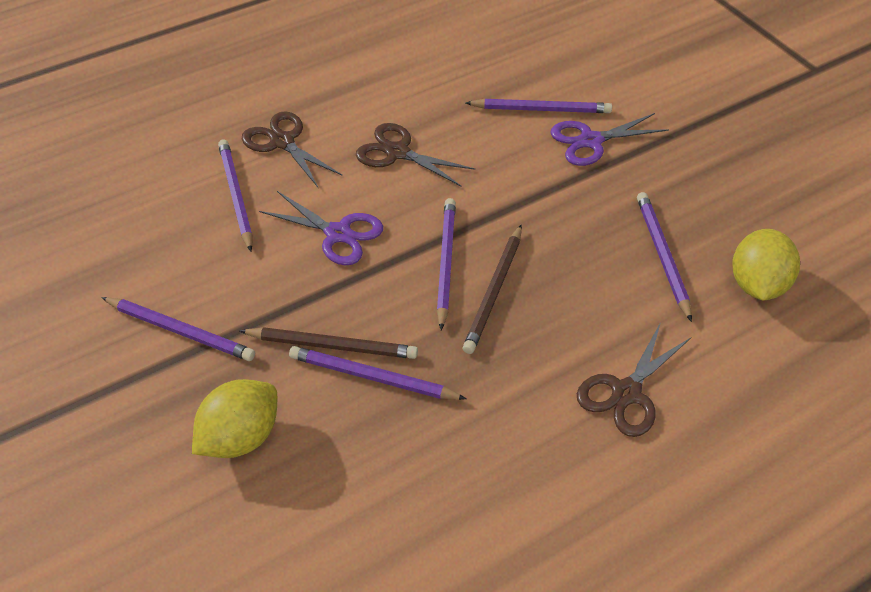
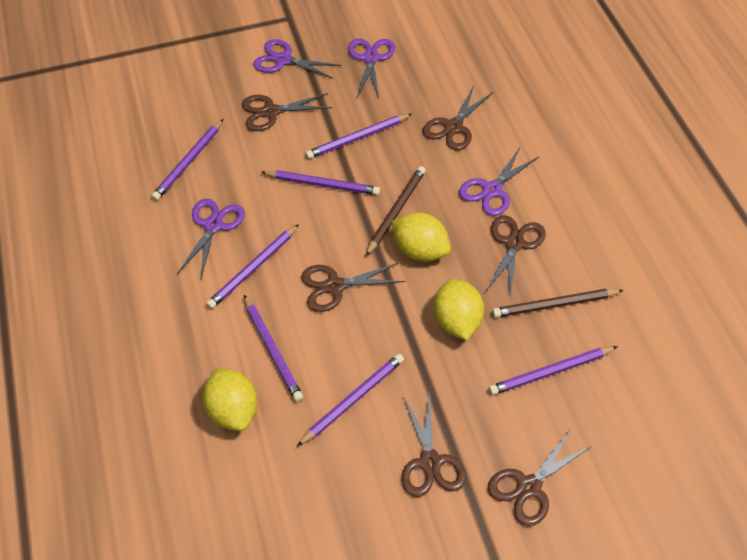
brown scissors: [242,111,343,187] [356,123,475,186] [577,322,692,437] = 3 -> [242,93,332,131] [301,263,405,312] [402,393,466,497] [423,85,493,150] [486,215,546,299] [488,429,593,526] = 6
purple pencil: [101,297,255,361] [218,140,253,251] [289,346,467,400] [437,198,456,330] [466,99,612,113] [637,192,692,322] = 6 -> [151,119,223,201] [206,224,299,309] [244,295,303,402] [261,170,380,195] [297,354,404,446] [306,114,412,159] [489,346,618,395] = 7
purple scissors: [259,191,383,265] [550,113,669,166] = 2 -> [177,199,245,278] [253,39,341,79] [348,39,395,98] [459,147,539,216] = 4
yellow lemon: [192,379,277,458] [732,229,800,301] = 2 -> [203,368,257,431] [392,212,451,262] [434,279,484,340] = 3

